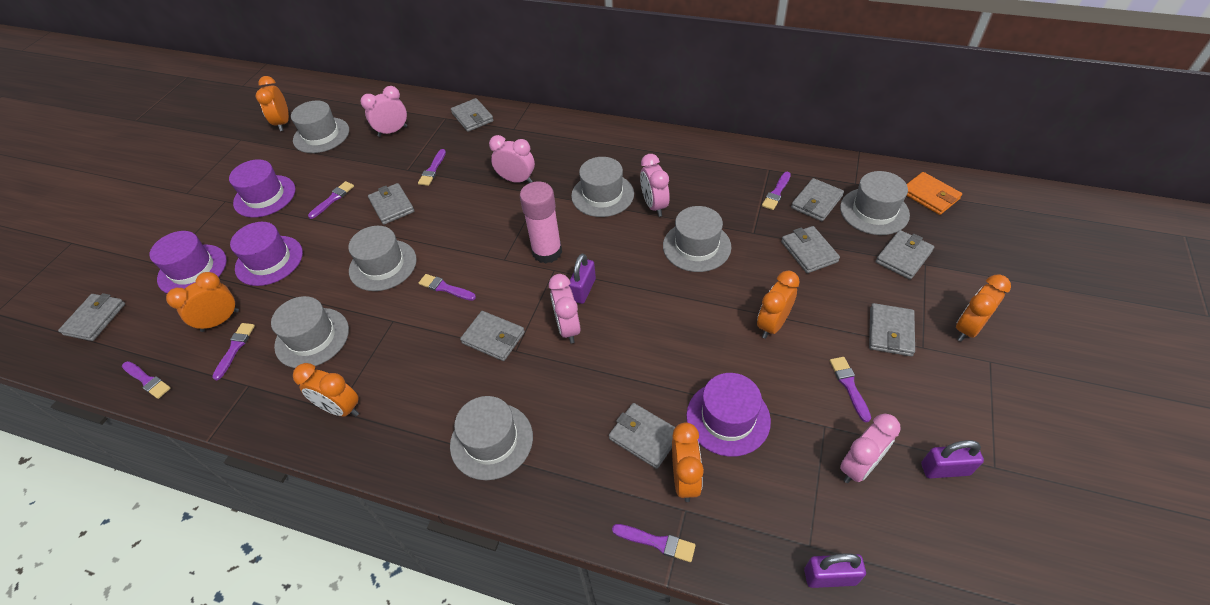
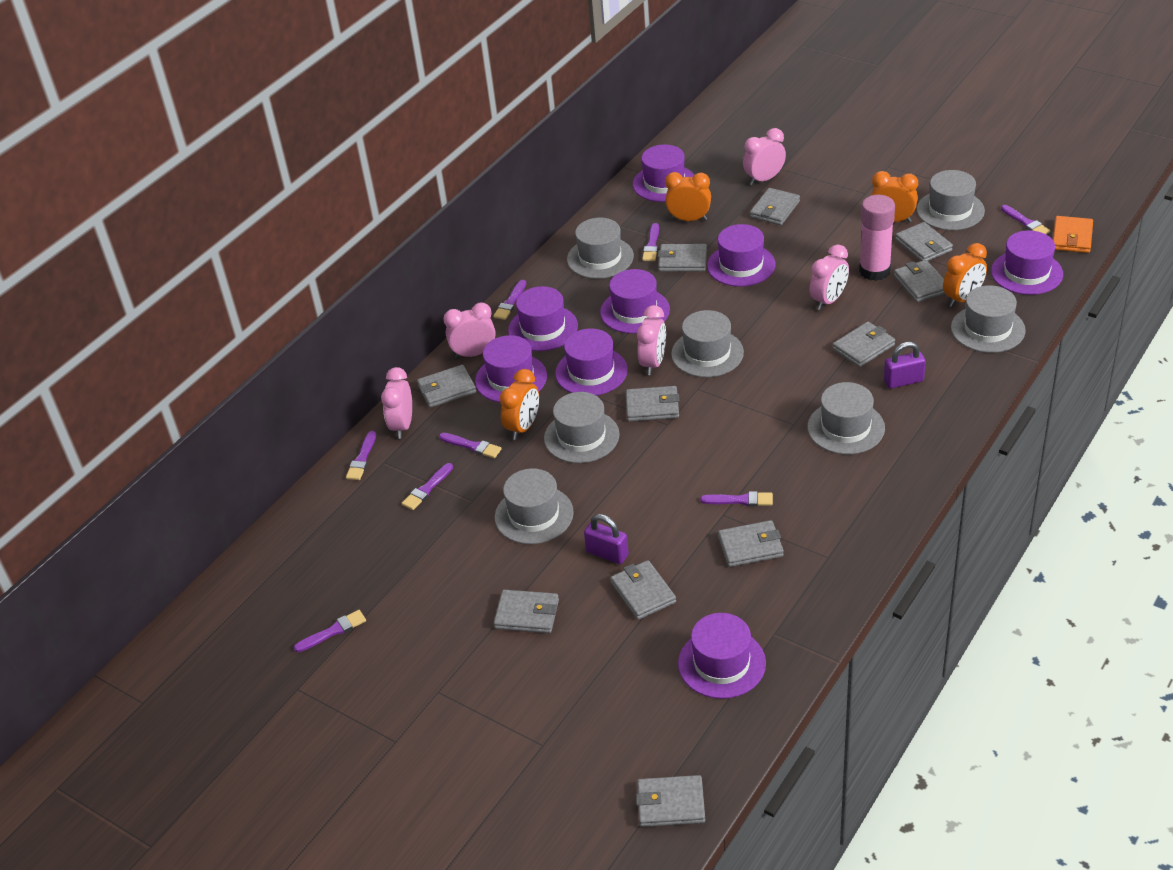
grey wallet: [58,293,125,341] [368,183,414,225] [451,98,494,132] [460,311,525,361] [609,403,675,469] [781,226,840,273] [791,178,844,221] [869,303,915,356] [876,230,934,279] = 9 -> [417,365,476,408] [494,590,559,633] [610,560,676,620] [626,386,680,422] [636,775,705,827] [658,244,707,272] [718,520,784,567] [750,188,800,225] [832,322,895,367] [894,260,945,302] [895,222,953,261] = 11
orange clock: [166,272,239,332] [256,76,289,131] [293,363,359,416] [672,422,704,502] [757,271,800,339] [956,275,1011,342] = 6 -> [500,369,539,440] [665,172,711,221] [872,171,918,223] [943,243,987,307] = 4
purple hat: [150,231,227,293] [229,159,295,218] [230,222,303,286] [686,373,771,457] = 4 -> [475,335,547,403] [508,286,578,351] [555,328,628,396] [600,269,670,334] [633,144,694,202] [678,613,766,699] [707,224,776,287] [991,230,1063,295] = 8
purple padlock: [569,254,596,304] [804,553,866,588] [921,440,984,478] = 3 -> [584,514,629,564] [884,342,926,389] = 2

